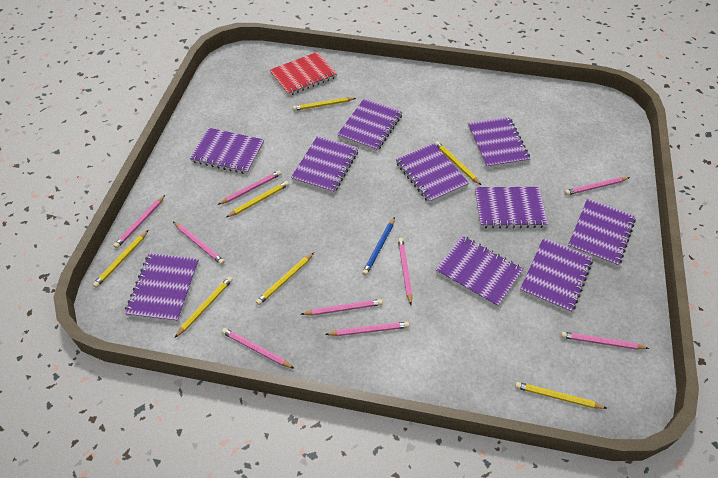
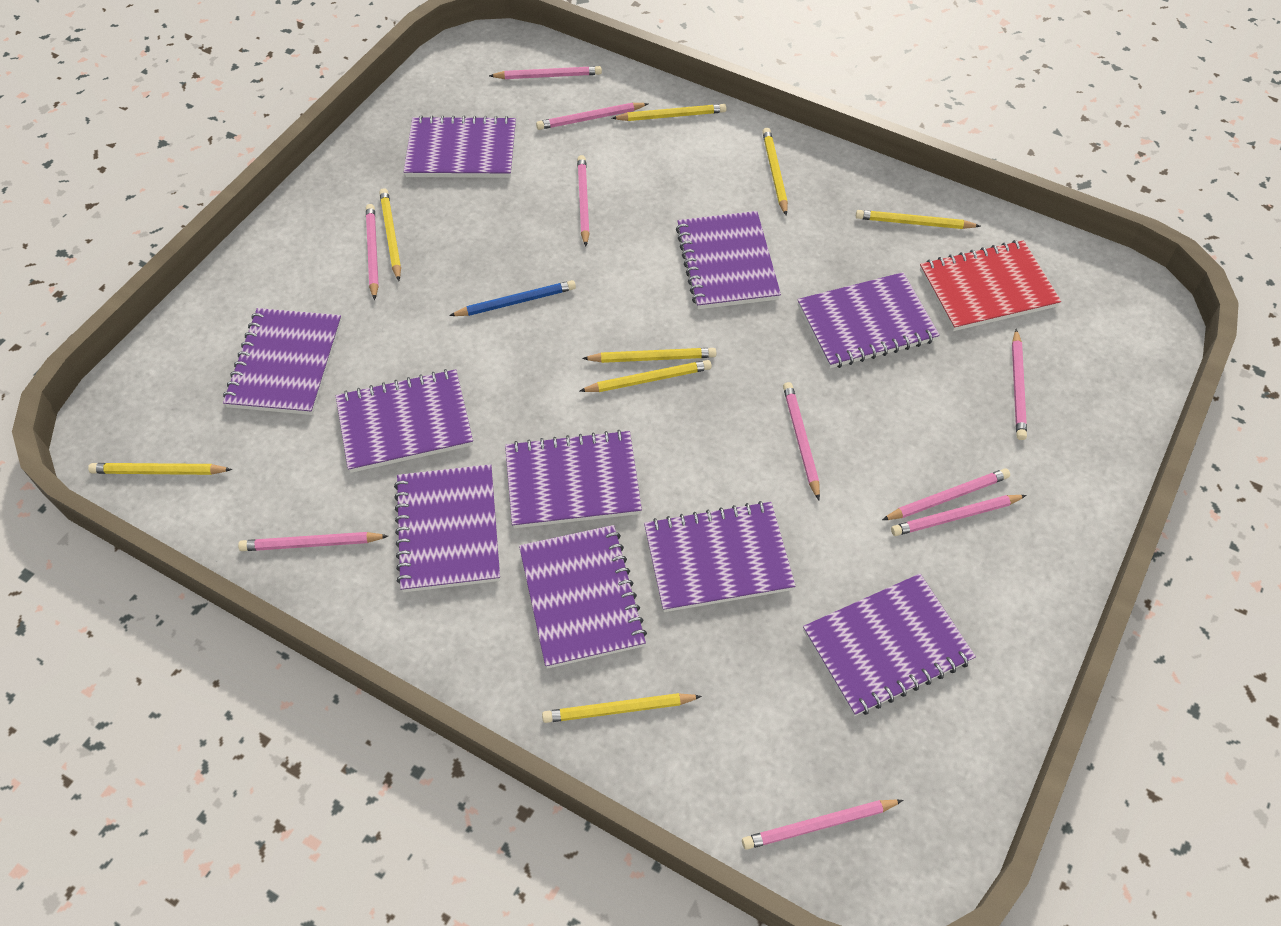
pink pencil: [113,195,165,248] [173,222,225,265] [218,170,281,205] [221,328,295,369] [301,299,383,315] [325,322,409,336] [398,238,412,305] [561,332,649,350] [565,177,630,195] = 9 -> [238,532,388,551] [366,204,379,300] [489,66,602,79] [536,103,649,130] [577,155,590,246] [742,799,903,850] [783,382,820,500] [882,468,1010,520] [891,495,1027,536] [1012,329,1027,440] = 10
yellow pencil: [93,230,148,288] [175,276,233,338] [226,181,289,217] [256,253,314,305] [292,97,356,111] [435,141,481,185] [515,382,608,409] = 7 -> [88,463,232,475] [379,188,401,281] [542,693,702,723] [580,360,712,392] [582,348,716,363] [612,104,727,121] [762,128,788,216] [856,210,980,229] = 8

